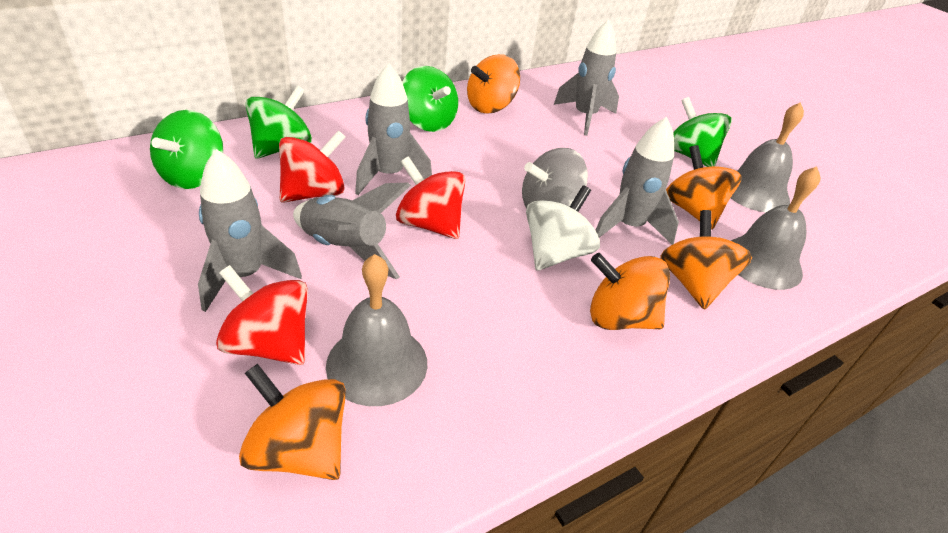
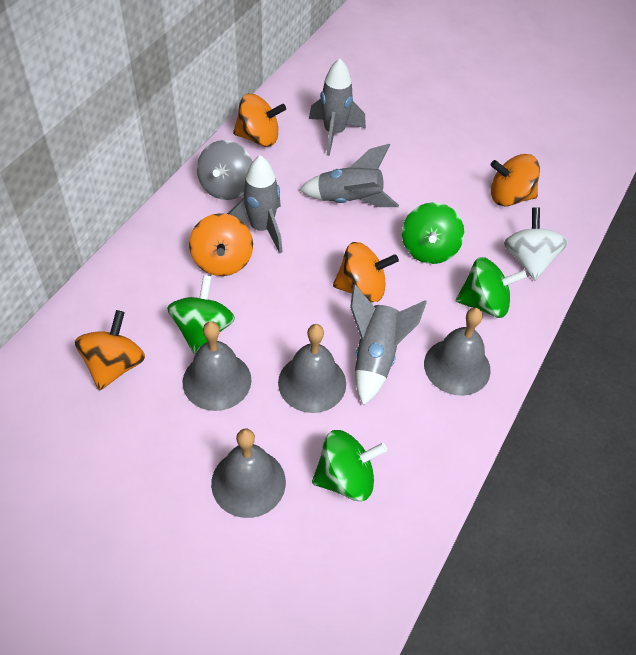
grey bell: [326,254,427,406] [731,102,804,212] [731,166,821,290] = 3 -> [183,321,251,411] [211,428,286,518] [278,324,346,413] [424,308,491,396] = 4
grey rocket: [198,149,302,312] [293,183,411,280] [355,63,432,195] [554,20,619,136] [595,117,679,245] = 5 -> [227,155,283,253] [299,144,399,207] [309,59,366,156] [350,284,427,405] = 4
red spinning top: [216,265,308,365] [279,130,345,203] [396,156,465,239] = 3 -> none = 0

